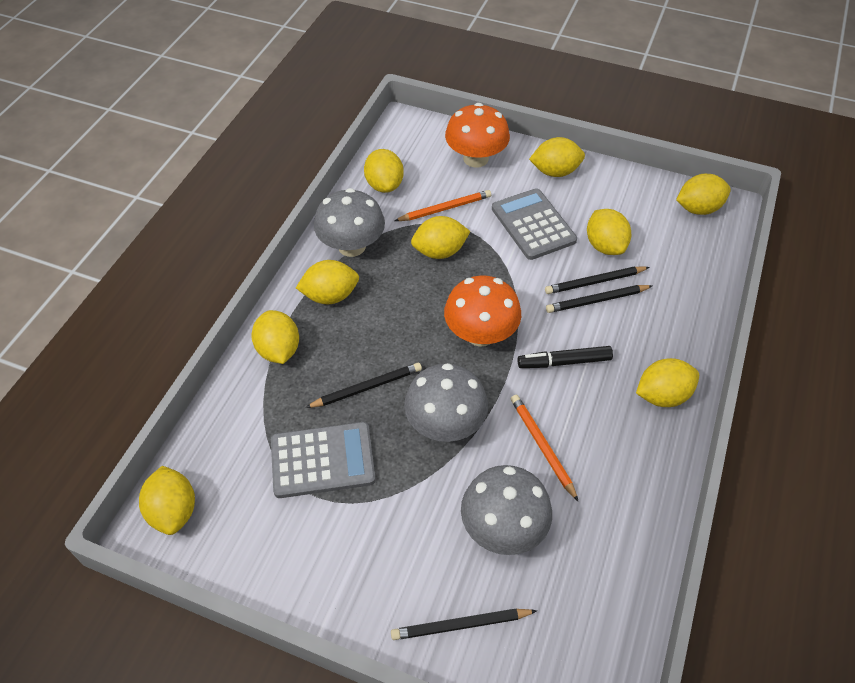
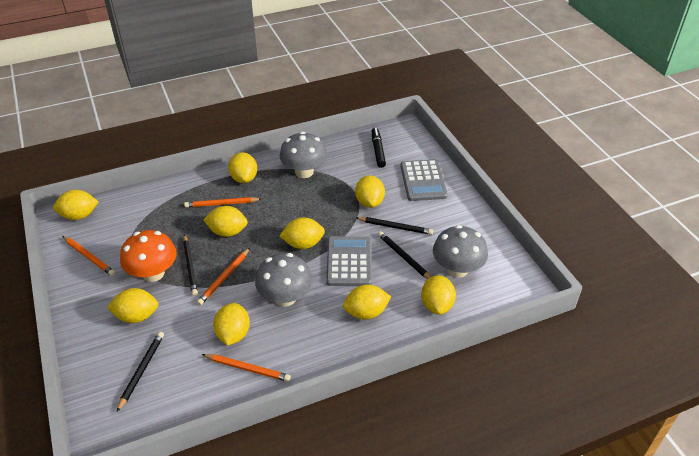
orange mushroom: [444,275,521,347] [445,103,510,168] = 2 -> [120,230,177,282] = 1
orange pencil: [395,190,491,221] [511,395,579,502] = 2 -> [63,236,115,276] [184,197,261,207] [197,248,250,305] [202,354,291,382] = 4

